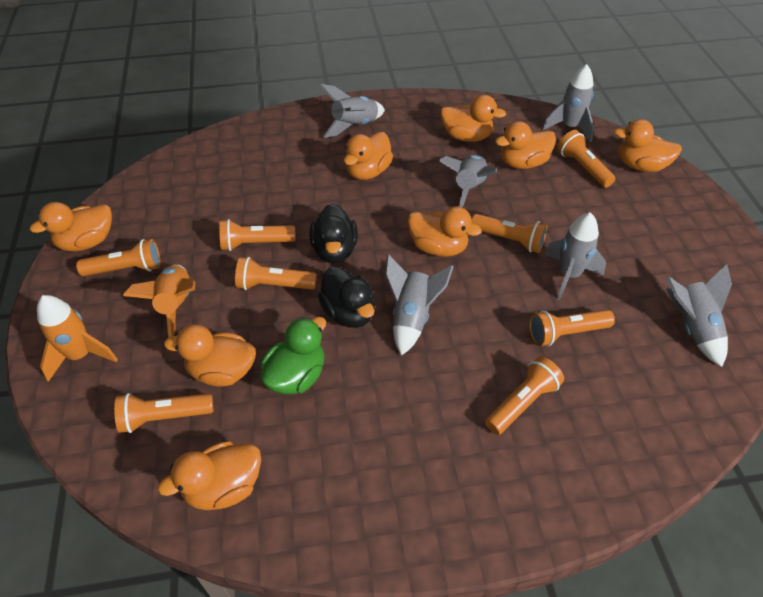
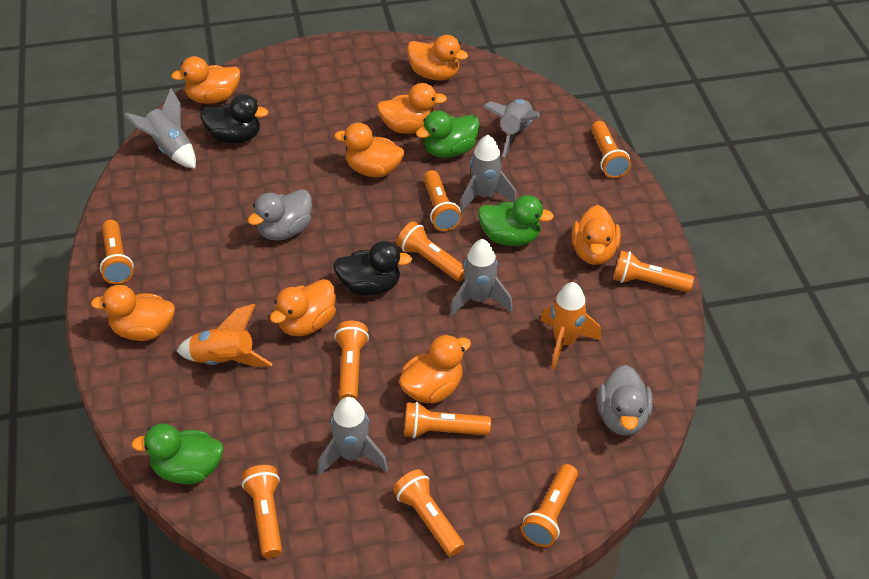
green duck: [260,317,326,394] = 1 -> [131,423,224,484] [416,111,480,158] [478,195,554,246] = 3
grey duck: none = 0 -> [248,189,312,241] [597,365,653,436] = 2
grey rocket: [320,84,385,138] [385,254,454,356] [439,155,497,208] [542,64,594,142] [544,212,606,300] [666,264,732,367] = 6 -> [124,88,196,169] [317,397,388,475] [450,239,513,316] [460,135,517,212] [483,99,540,157] = 5
orange flashlight: [76,239,161,276] [114,393,213,433] [219,219,296,251] [235,257,317,290] [471,214,547,253] [485,356,564,435] [529,309,615,346] [557,130,616,188] = 8 -> [100,220,134,284] [242,465,282,558] [334,321,369,400] [393,470,464,557] [397,221,465,281] [404,402,491,438] [423,170,462,231] [521,464,578,547] [591,121,631,178] [613,250,694,292] = 10

